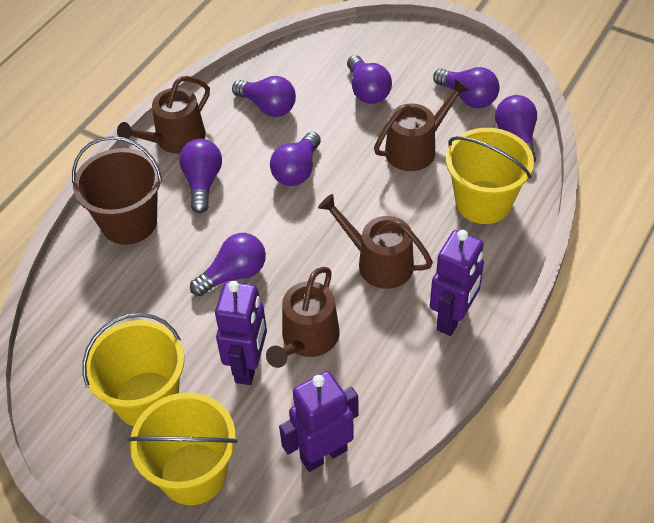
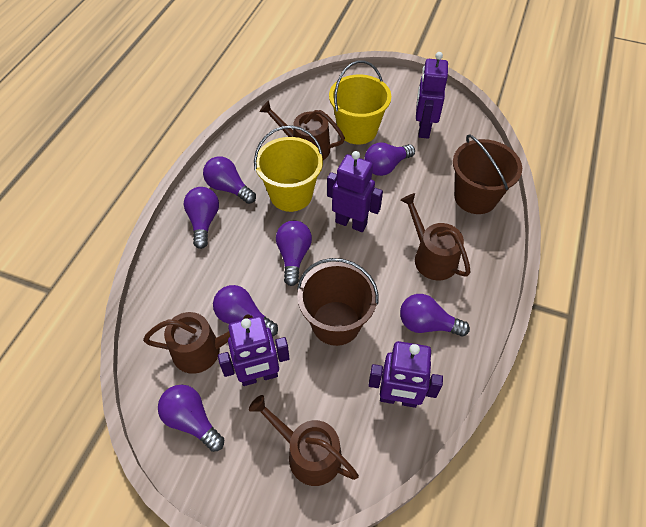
brown bucket: [72,136,163,245] = 1 -> [297,258,379,346] [453,134,522,214] = 2
purple robot: [215,281,267,385] [279,371,359,472] [430,230,484,336] = 3 -> [218,316,289,386] [327,151,383,232] [369,341,443,408] [416,52,448,139] = 4
yellow bucket: [82,313,184,426] [127,392,238,505] [446,128,534,224] = 3 -> [254,125,323,212] [329,61,391,145] = 2

